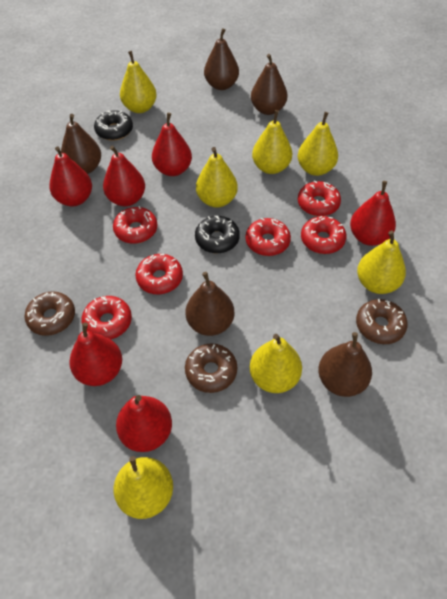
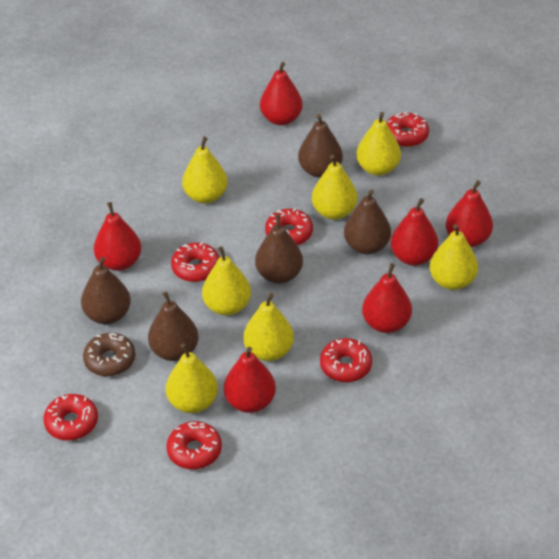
black donut: [94,110,133,141] [195,216,240,253] = 2 -> none = 0
brown donut: [24,291,75,336] [185,343,237,393] [356,299,408,344] = 3 -> [83,333,135,376] = 1

